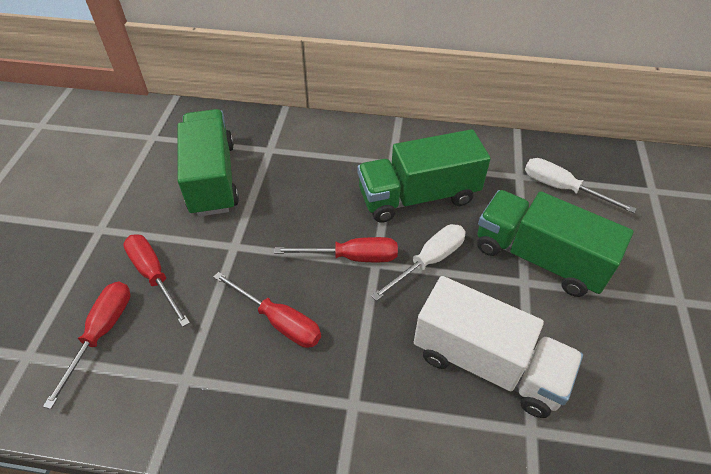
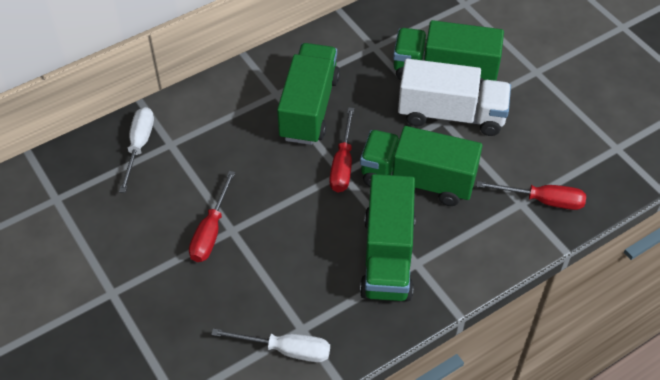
green truck: [178,109,239,217] [358,129,491,223] [477,190,633,297] = 3 -> [277,43,340,145] [360,126,482,206] [360,174,416,301] [393,20,504,91] = 4
red screwdriver: [43,282,130,409] [123,234,190,327] [214,272,321,348] [274,237,398,262] = 4 -> [189,171,235,262] [330,107,354,192] [476,181,586,210] = 3

